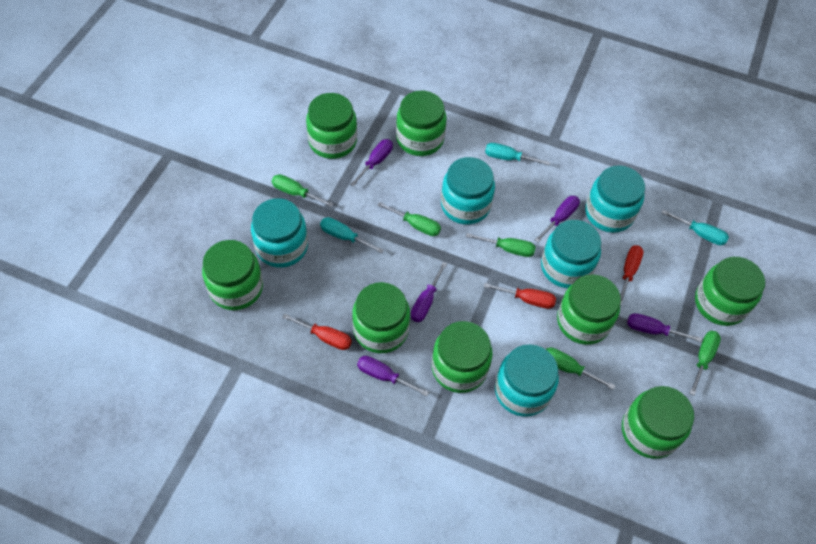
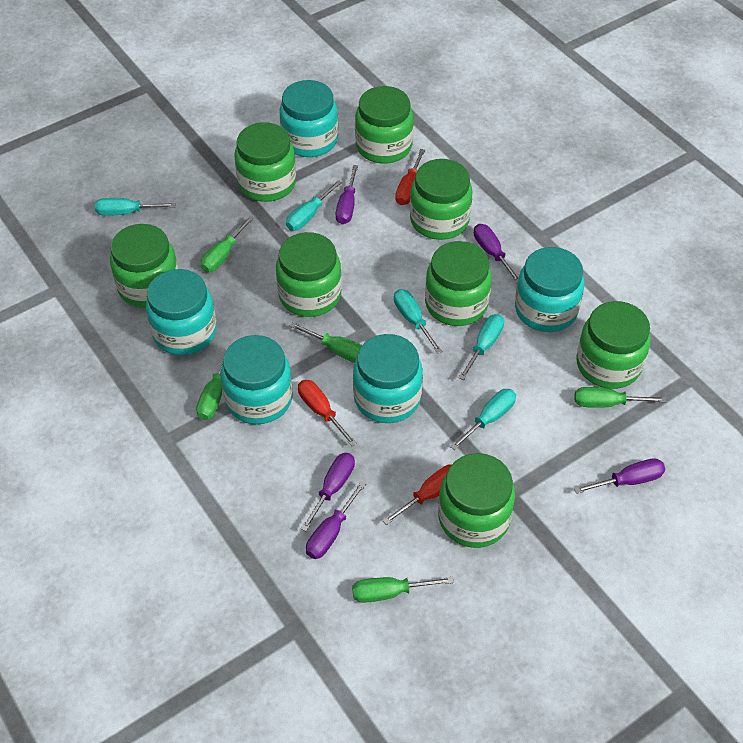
turquoise screwdriver: [320,217,384,253] [485,143,550,165] [662,210,729,245] = 3 -> [95,198,176,216] [286,180,342,231] [394,289,442,354] [450,389,516,450] [459,314,504,380] = 5

